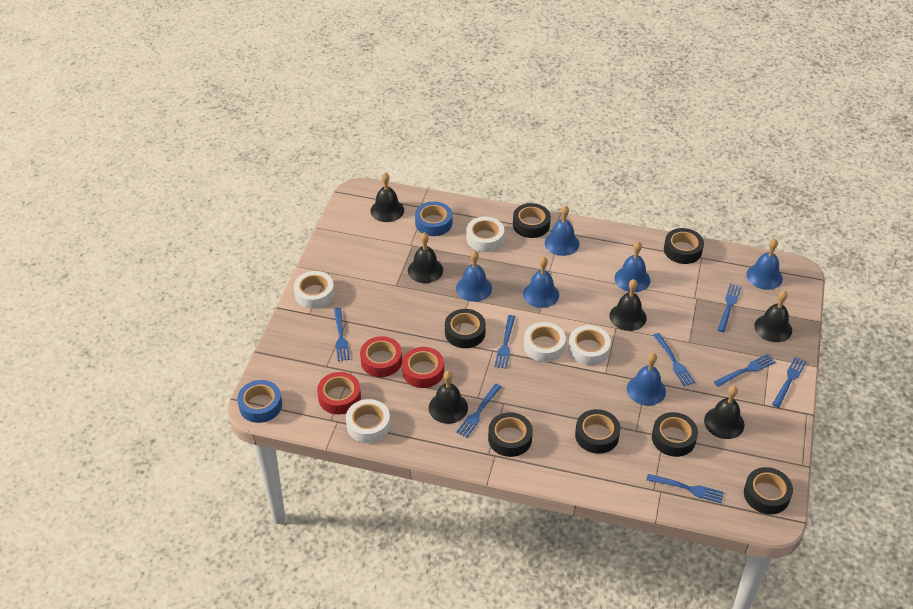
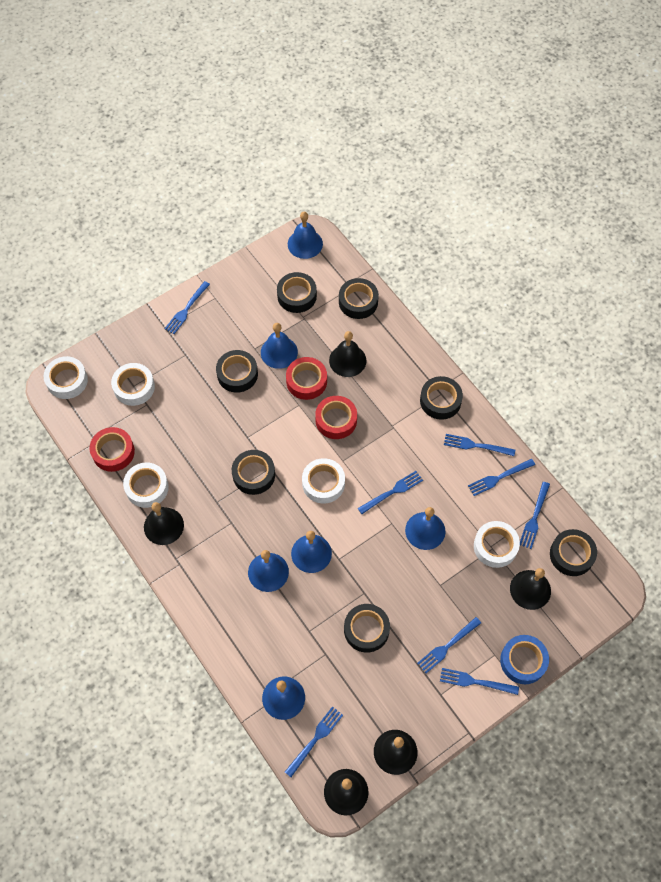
black bell: [370,173,404,222] [408,232,443,283] [429,371,468,424] [609,279,647,331] [704,386,745,439] [754,290,792,342] = 6 -> [144,502,184,545] [324,769,369,815] [329,331,366,377] [374,730,417,775] [510,568,551,610] = 5
blue tape: [237,380,282,423] [415,201,452,236] = 2 -> [500,635,549,684] = 1

